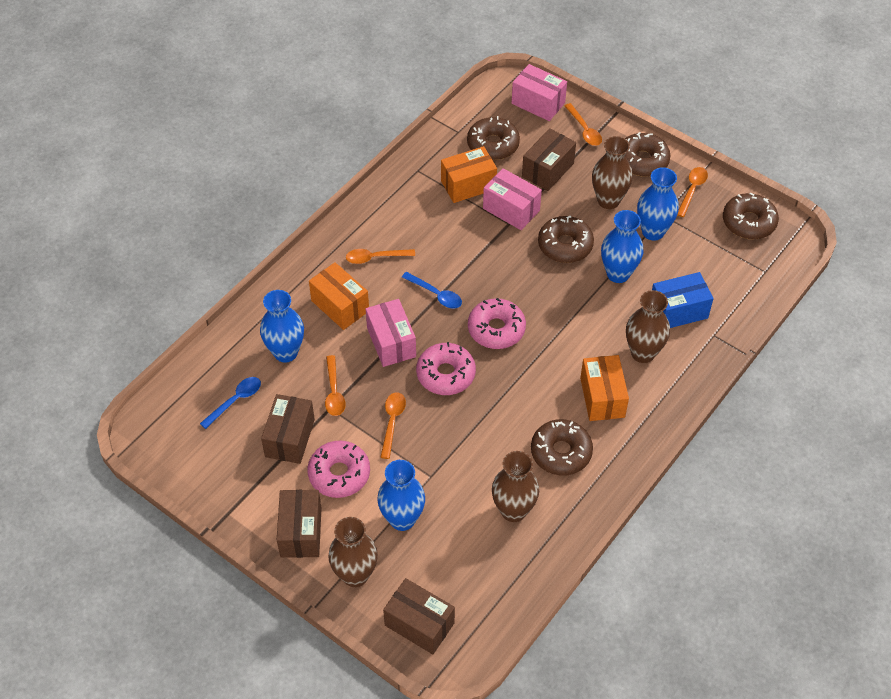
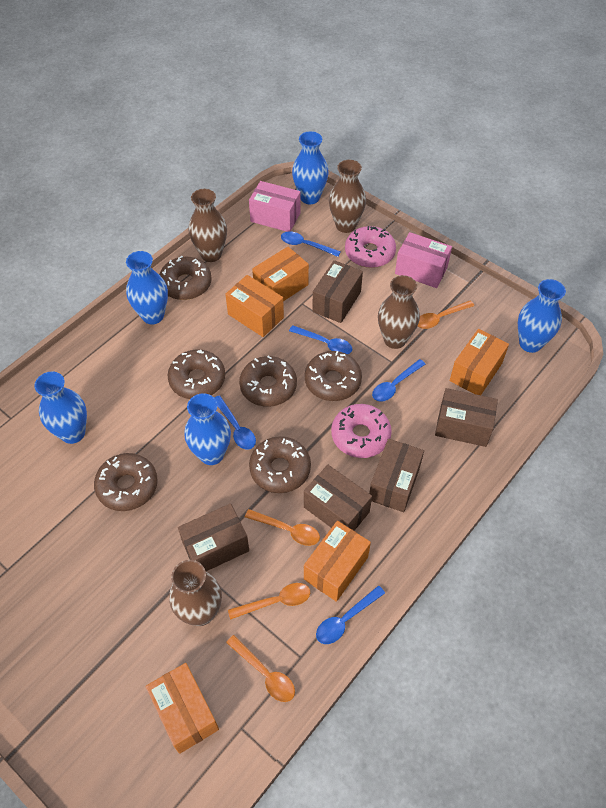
blue box: [652,272,714,328] = 1 -> none = 0
blue spoon: [200,377,261,429] [402,272,462,309] = 2 -> [214,395,256,450] [281,231,341,257] [289,325,352,354] [316,586,385,644] [372,359,425,402] = 5
blue vase: [260,290,304,362] [377,460,425,531] [601,210,643,283] [637,167,679,241] = 4 -> [34,372,87,444] [126,251,168,325] [184,393,231,465] [292,131,328,204] [518,279,566,353] = 5
brown box: [261,394,315,464] [277,490,322,558] [383,578,455,654] [522,128,576,191] = 4 -> [178,503,249,571] [304,465,372,530] [312,260,363,323] [369,439,424,512] [435,388,498,447] = 5
brown donut: [467,116,520,160] [531,419,593,475] [538,215,594,263] [625,132,671,177] [723,192,779,239] = 5 -> [94,453,158,511] [159,256,212,300] [168,350,225,399] [239,356,297,407] [249,436,311,493] [305,351,362,401] = 6
orange box: [309,262,369,330] [441,146,497,203] [580,355,629,421] = 3 -> [146,663,219,754] [225,275,284,337] [252,247,309,301] [304,521,371,602] [449,329,509,395] = 5
orange spoon: [325,355,346,416] [346,249,415,264] [380,392,406,459] [565,103,602,146] [677,167,708,217] = 5 -> [226,635,295,702] [228,583,310,620] [245,509,320,546] [418,300,474,329] = 4
pink box: [366,299,416,367] [483,168,542,230] [512,64,567,121] = 3 -> [249,181,301,232] [395,232,452,288] = 2
pink donut: [307,440,370,498] [416,342,476,395] [468,298,526,349] = 3 -> [331,404,392,458] [345,226,396,268] = 2

